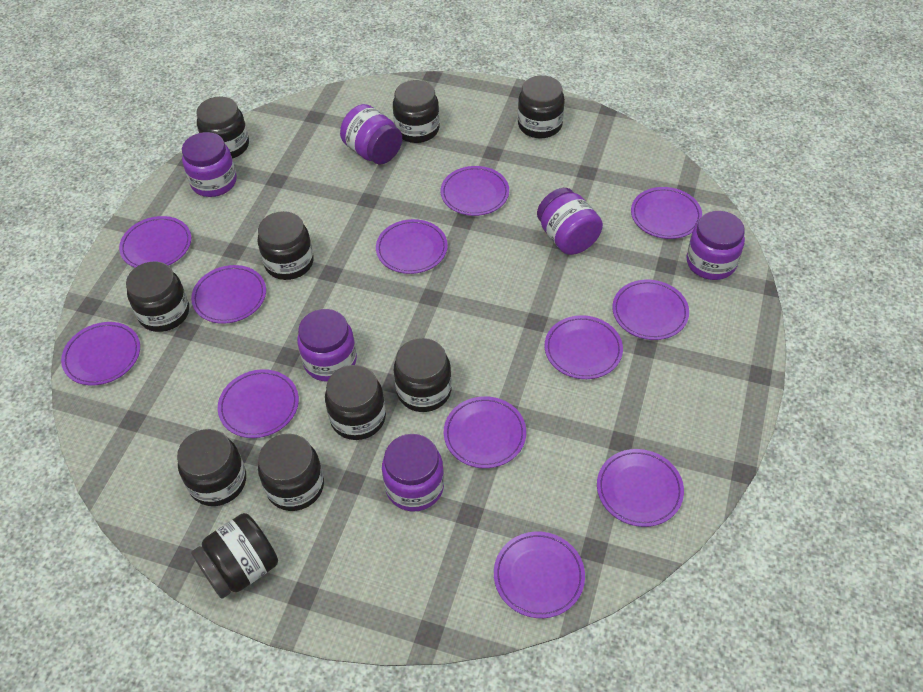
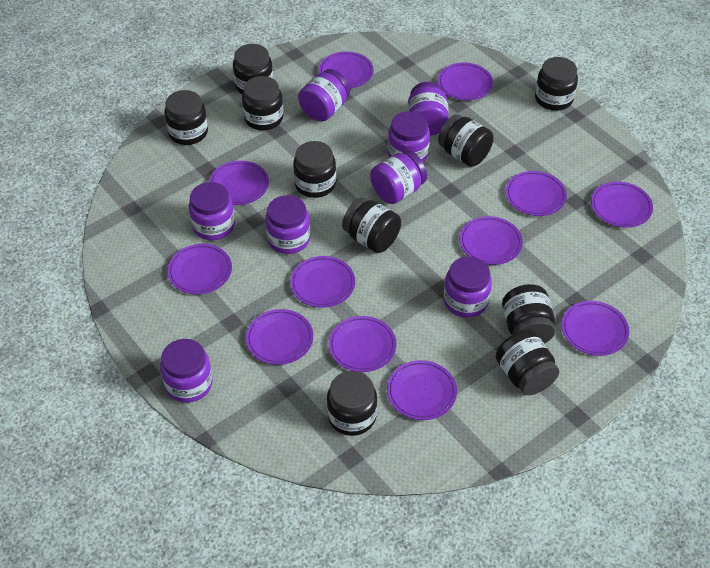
purple jar: [182,132,237,197] [297,309,357,382] [340,104,402,164] [382,434,444,511] [537,188,603,255] [686,211,745,280] = 6 -> [160,339,213,403] [189,182,235,240] [265,195,310,254] [298,69,350,121] [370,150,427,204] [388,111,430,162] [408,82,449,136] [444,257,492,318] = 8

